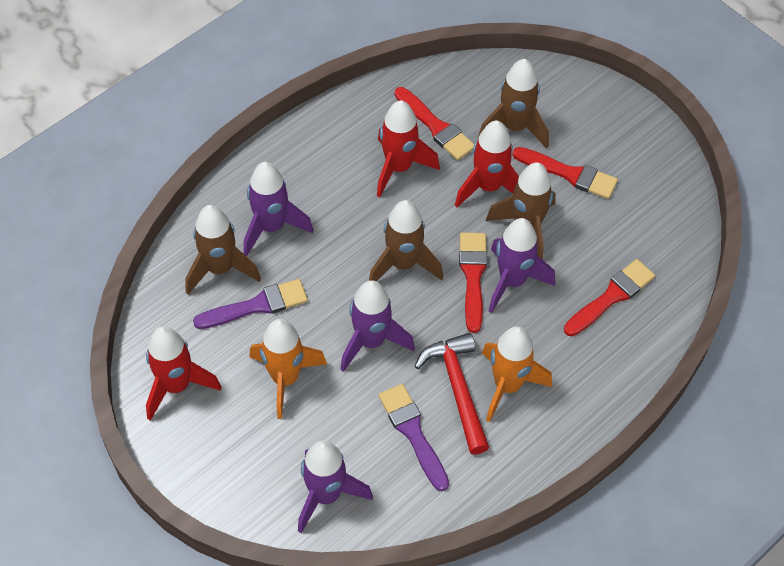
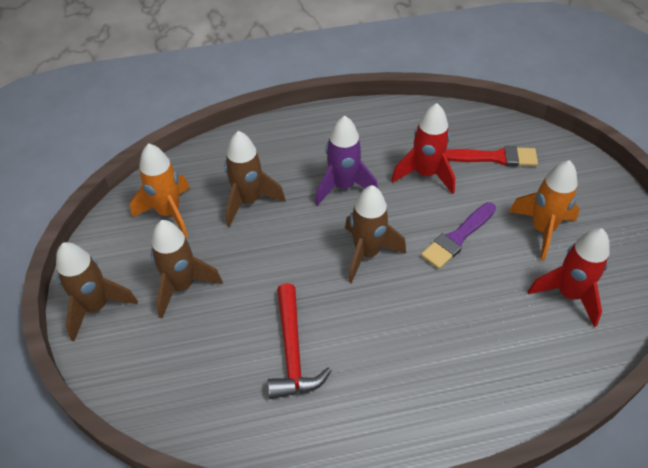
purple brush: [193,279,308,329] [378,384,449,491] = 2 -> [421,202,496,269] = 1
purple rocket: [244,162,313,257] [298,440,373,533] [340,280,415,372] [489,218,555,313] = 4 -> [315,116,378,206] = 1
red brush: [395,87,474,161] [459,232,487,333] [512,147,618,199] [564,259,655,336] = 4 -> [445,146,538,167] = 1
red rocket: [146,326,221,421] [377,100,440,197] [455,120,519,207] = 3 -> [391,103,455,194] [528,228,610,327] = 2

